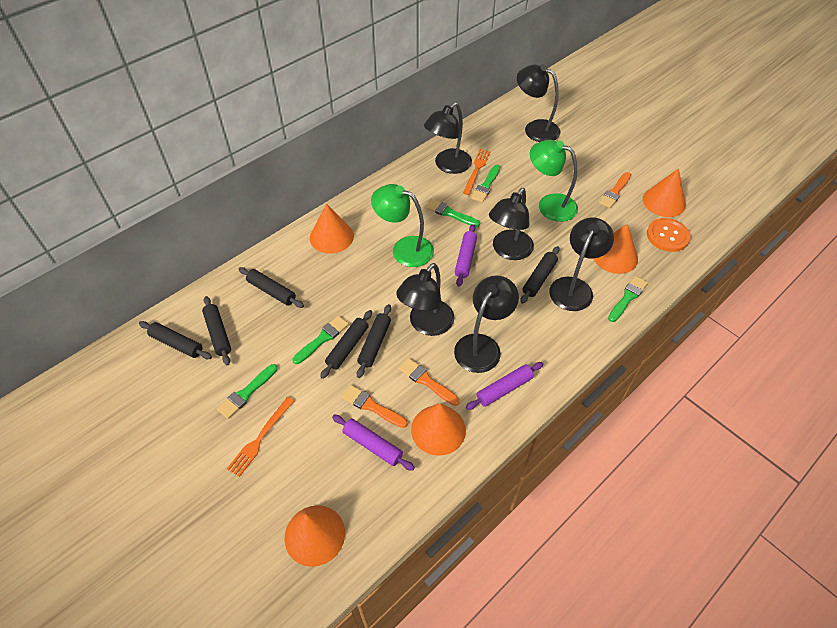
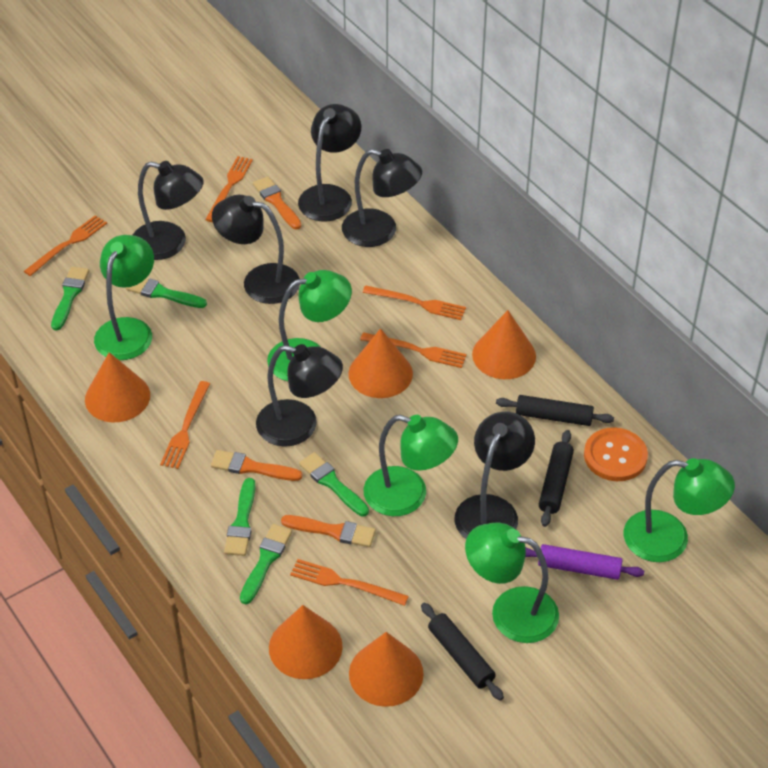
black rolling pin: [139,321,212,359] [202,296,231,365] [239,267,304,308] [320,310,372,379] [357,304,391,378] [520,246,559,304] = 6 -> [421,603,504,701] [496,395,614,426] [539,430,574,527] = 3
green lamp: [371,184,434,267] [530,140,578,222] = 2 -> [94,235,154,360] [267,270,352,381] [364,415,458,516] [465,523,559,643] [624,458,735,562] = 5
orange fork: [227,397,294,477] [463,149,490,195] = 2 -> [24,215,107,276] [160,381,210,469] [205,156,253,222] [290,559,409,606] [360,332,467,368] [362,285,466,320] = 6
purple rolling pin: [332,415,415,471] [455,224,477,287] [466,362,543,410] = 3 -> [525,544,644,580] = 1

